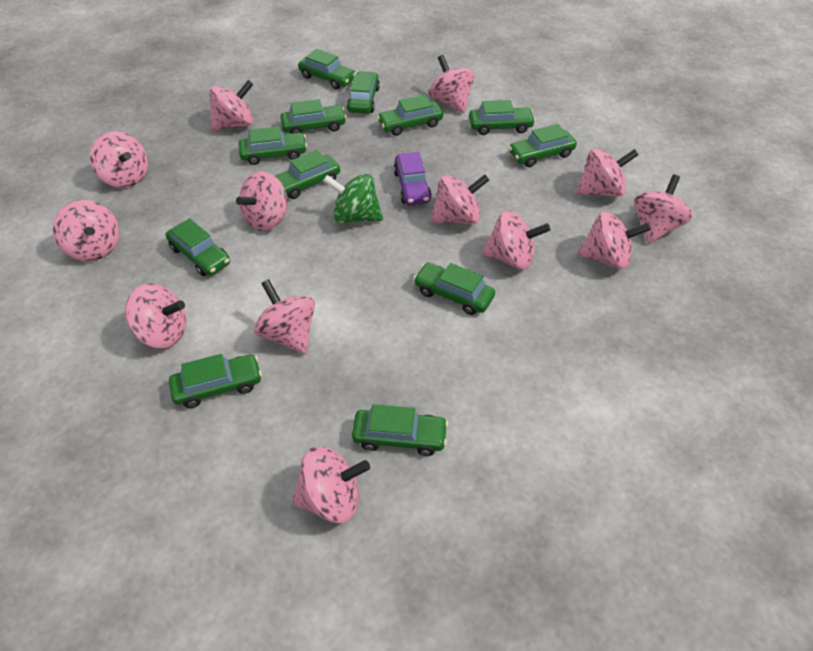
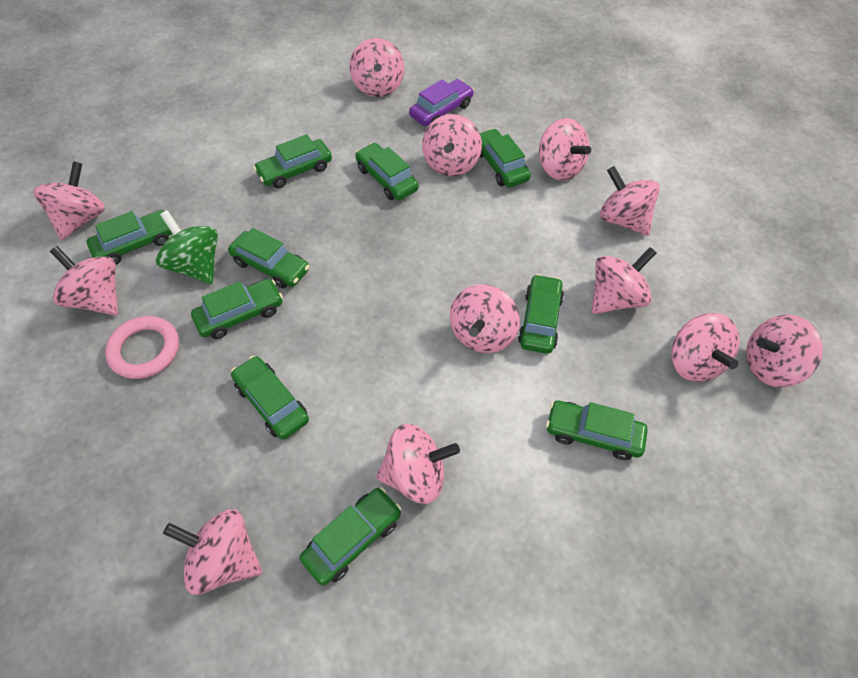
green car: [166,218,230,276] [169,354,262,408] [239,127,307,165] [275,150,340,199] [280,99,347,134] [298,49,356,89] [347,71,380,114] [352,404,448,456] [377,95,443,136] [413,263,495,315] [469,100,536,135] [509,124,577,167] = 12 -> [87,210,173,265] [191,279,283,339] [228,228,310,289] [231,356,309,440] [253,134,332,188] [300,487,402,585] [355,143,419,200] [479,128,531,188] [518,274,564,354] [546,401,648,460] = 10
pink ring: none = 0 -> [105,316,179,379] = 1
pink spinning top: [53,200,119,261] [90,131,148,188] [125,283,186,348] [209,80,253,131] [236,171,287,231] [254,279,315,354] [292,447,370,523] [429,55,475,113] [431,174,489,224] [482,211,550,269] [576,148,639,197] [577,211,651,269] [634,175,693,244] = 13 -> [33,161,105,240] [50,246,118,315] [163,509,262,595] [350,38,405,97] [376,424,460,504] [422,114,482,176] [450,284,520,353] [539,118,591,181] [592,247,657,314] [600,166,660,236] [671,313,740,382] [746,315,823,387] = 12

